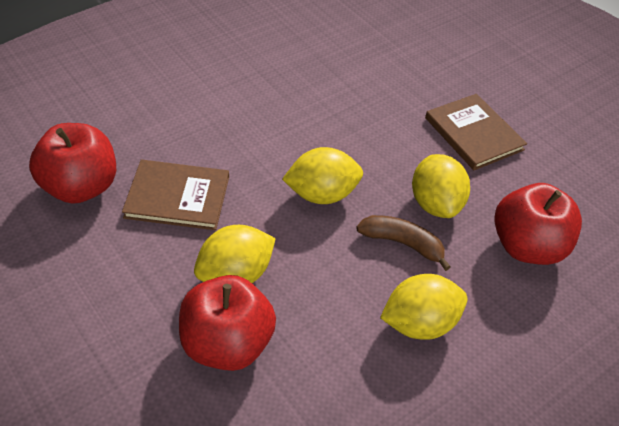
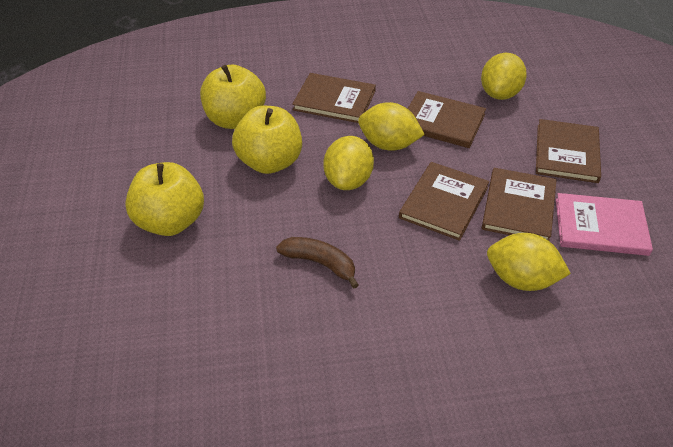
brown book: [122,160,229,230] [425,94,527,170] = 2 -> [292,73,376,123] [399,162,489,241] [408,91,486,148] [482,168,557,241] [536,119,601,183] = 5
pink book: none = 0 -> [556,193,653,256] = 1
red apple: [29,123,116,203] [179,275,276,371] [494,183,582,265] = 3 -> none = 0
yellow apple: none = 0 -> [125,162,204,236] [200,64,266,129] [232,106,302,174] = 3

